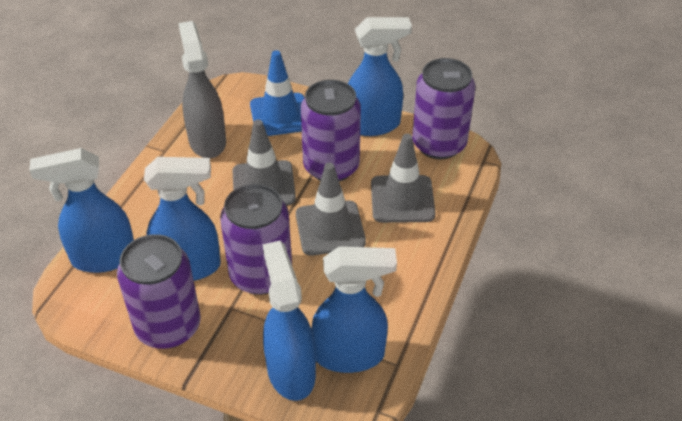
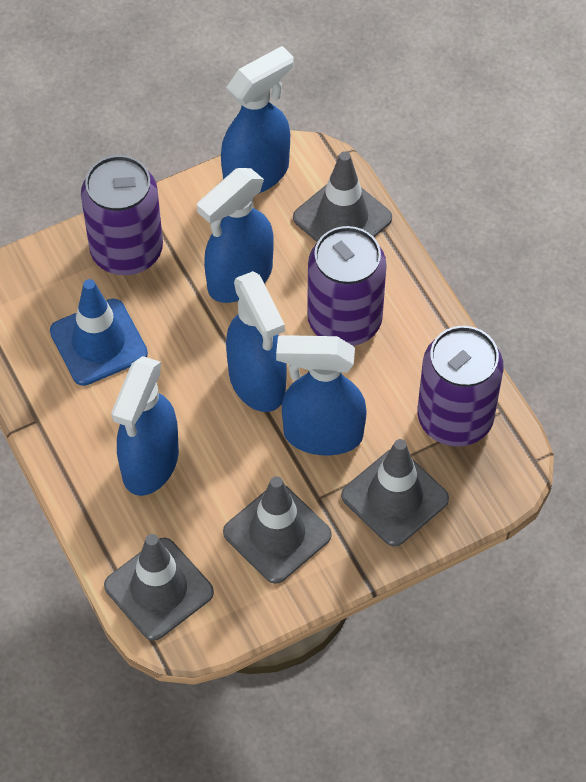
grey spray bottle: [178,21,226,158] = 1 -> none = 0
grey traffic cone: [232,120,296,206] [296,163,366,256] [371,134,436,223] = 3 -> [104,534,214,641] [223,476,332,584] [293,151,392,242] [341,439,449,547] = 4
purple can: [117,234,201,349] [220,184,292,295] [301,80,361,182] [412,58,475,159] = 4 -> [81,155,163,275] [307,226,387,346] [418,326,503,446] = 3

